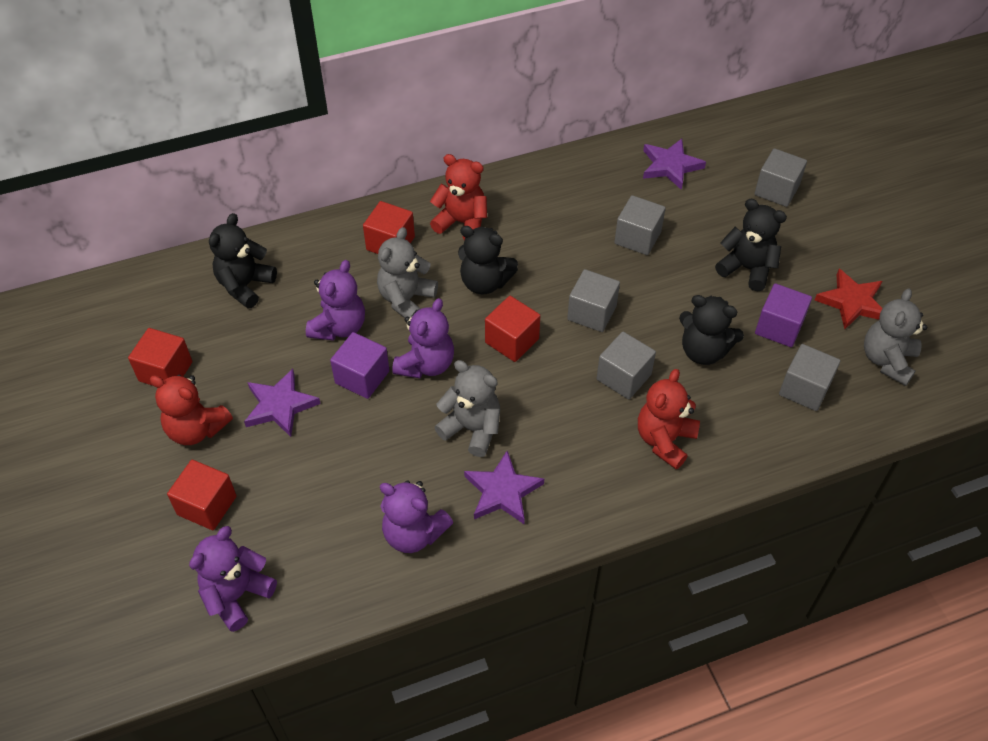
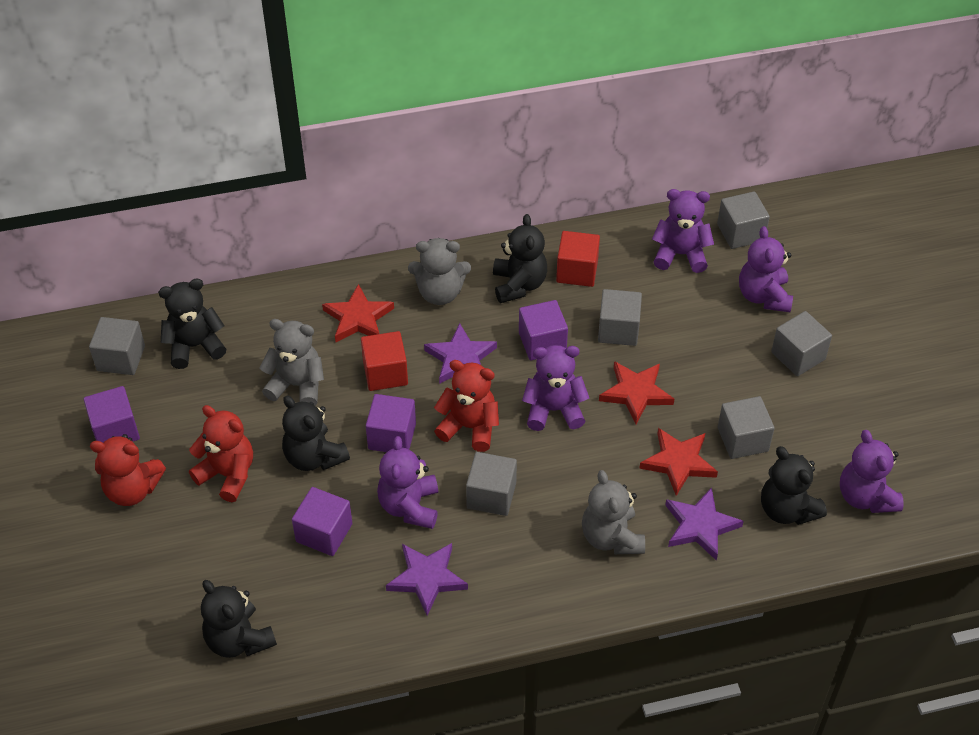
black teddy bear: [209,213,277,308] [458,226,518,294] [679,295,744,365] [715,199,787,291] = 4 -> [158,278,226,369] [201,580,277,658] [282,396,350,471] [493,214,547,303] [761,446,827,525] = 5
grey cube: [567,269,620,332] [597,332,656,399] [614,195,665,255] [754,148,807,207] [779,344,840,411] = 5 -> [89,317,145,375] [466,452,517,516] [598,289,642,346] [717,191,770,249] [718,396,775,459] [771,311,832,376] = 6
purple cube: [330,332,390,399] [755,283,812,347] = 2 -> [84,386,140,443] [292,487,352,556] [366,394,416,452] [519,300,568,361] = 4
purple teddy bear: [189,526,277,632] [306,260,365,341] [380,480,453,553] [392,298,454,378] = 4 -> [377,436,438,529] [522,345,589,431] [652,189,714,273] [739,226,793,312] [840,430,904,513] = 5
red cube: [128,328,192,386] [167,460,237,530] [363,201,415,254] [485,296,540,362] = 4 -> [361,331,408,391] [556,231,600,287] = 2
red star: [815,269,883,329] = 1 -> [322,284,394,342] [599,361,674,424] [639,428,718,496] = 3

